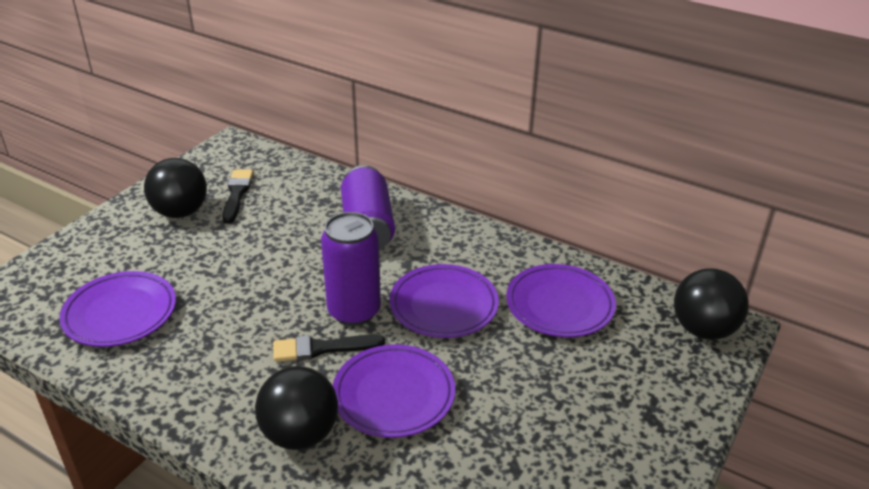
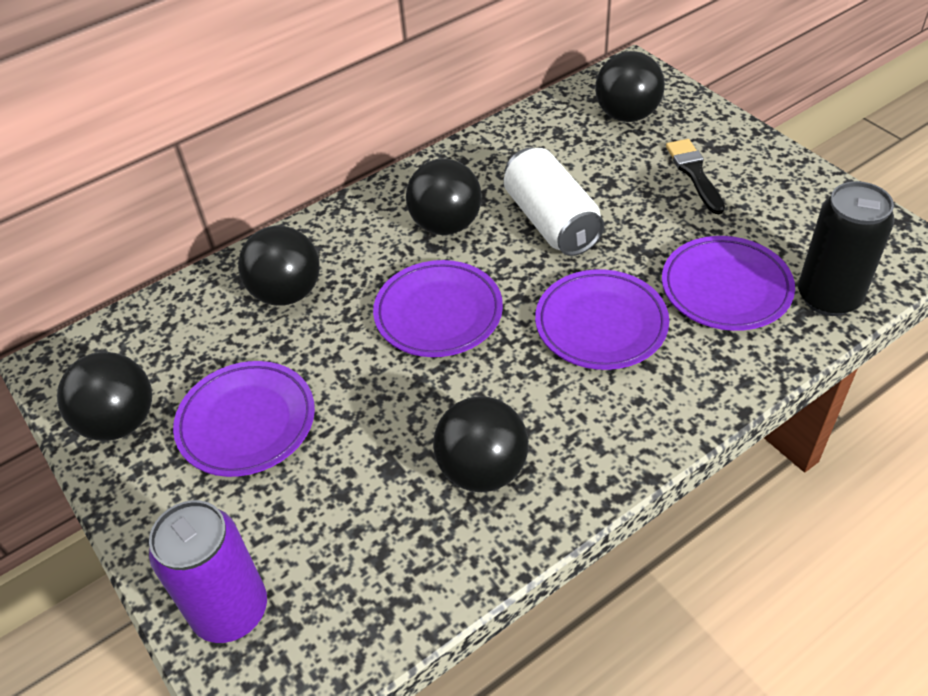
black ball: [144,158,207,218] [255,366,338,450] [674,268,749,340] = 3 -> [57,352,152,441] [238,226,320,306] [406,158,482,235] [433,396,529,492] [595,51,665,122] = 5
black brush: [222,169,254,224] [273,334,385,361] = 2 -> [666,139,725,214] = 1
black can: none = 0 -> [798,181,895,316] = 1
purple can: [321,212,381,326] [341,165,395,250] = 2 -> [149,500,267,643] = 1
white can: none = 0 -> [504,147,604,256] = 1

